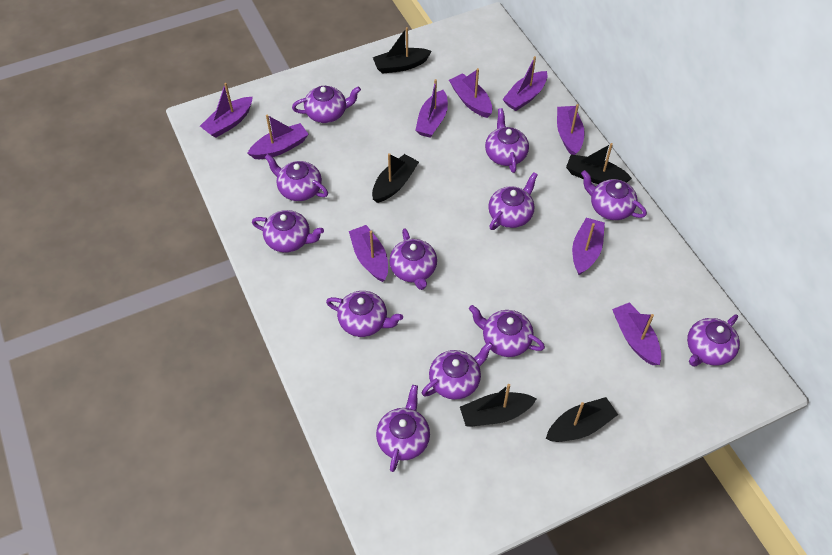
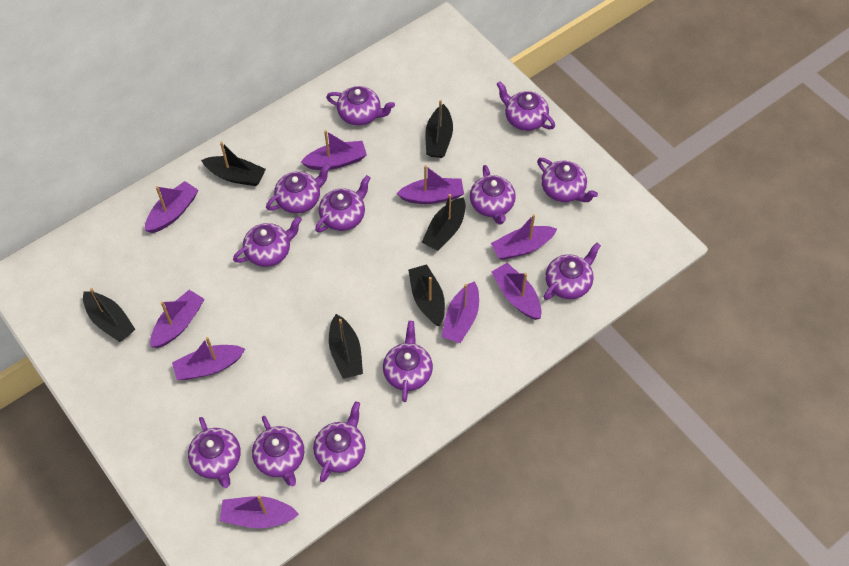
black boat: [372,153,419,203] [373,27,432,74] [460,384,537,427] [546,397,618,442] [566,143,632,184] = 5 -> [83,288,135,342] [201,142,266,186] [329,314,363,379] [408,264,445,326] [422,194,466,251] [425,100,453,158] = 6

